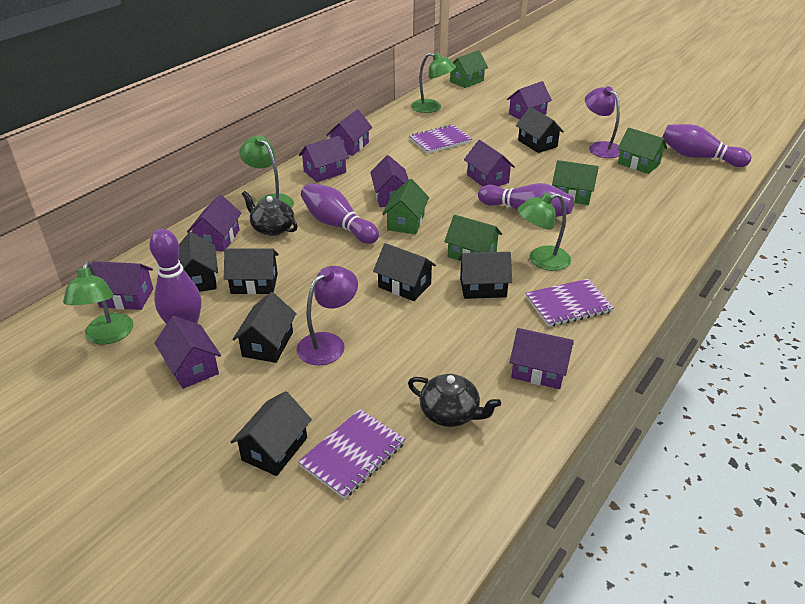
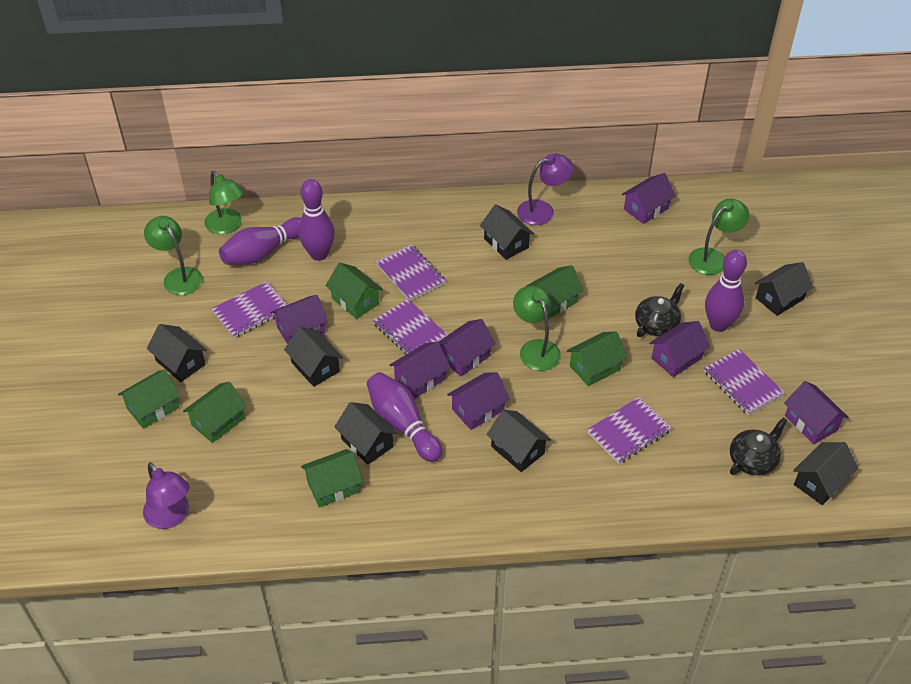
green house: [382,179,429,234] [444,215,502,261] [450,50,488,88] [552,160,599,205] [618,128,667,174] = 5 -> [118,370,180,429] [183,382,247,443] [301,449,363,508] [325,263,383,319] [526,265,584,319] [567,331,627,386] = 6
purple house: [91,261,153,310] [155,316,221,389] [187,194,241,252] [299,136,349,182] [326,109,372,156] [370,155,409,207] [464,140,515,187] [507,81,552,119] [510,328,574,389] = 9 -> [271,295,328,344] [390,342,451,399] [438,319,496,376] [447,372,510,430] [622,173,676,224] [649,321,710,377] [784,381,849,444] = 7
purple notebook: [298,409,405,499] [409,124,472,154] [526,279,614,327] = 3 -> [211,281,287,338] [373,299,448,354] [375,244,446,301] [587,397,672,464] [704,349,785,415] = 5

